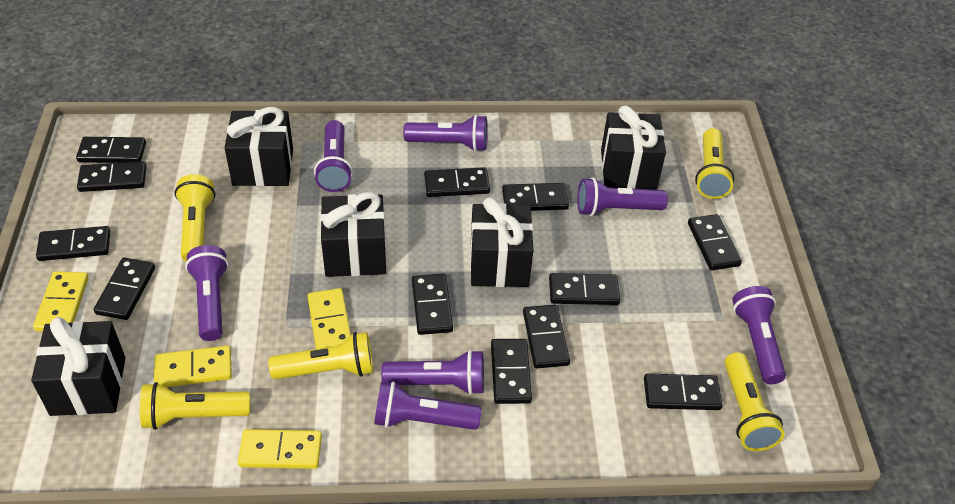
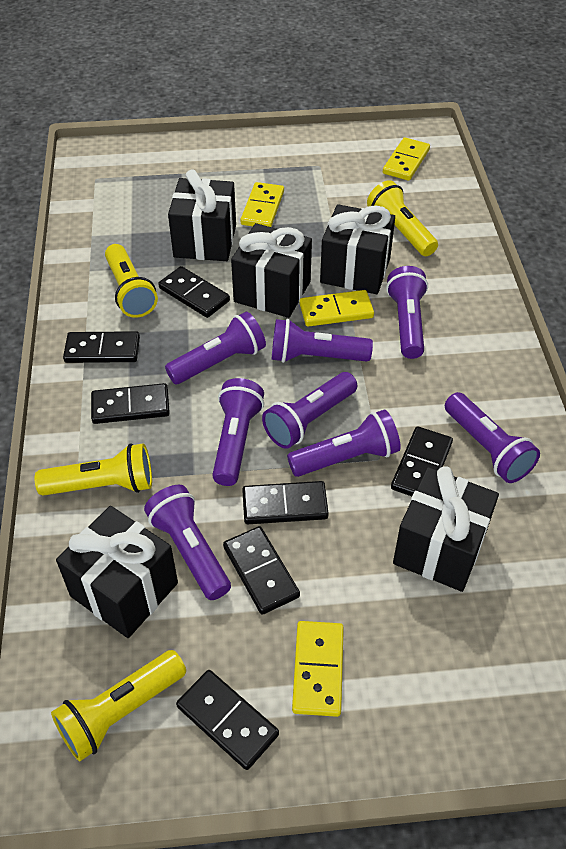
black domino: [36,226,110,261] [76,137,146,163] [77,161,147,192] [94,258,155,320] [412,274,453,335] [424,167,490,197] [491,339,532,404] [502,183,569,211] [523,305,570,368] [549,273,620,305] [644,374,723,410] [688,214,742,270] = 12 -> [63,331,140,363] [91,383,170,424] [158,266,230,318] [176,670,279,770] [223,526,300,615] [242,481,329,524] [391,426,453,496] = 7
purple flashlight: [185,245,229,341] [314,120,353,192] [374,381,481,430] [381,350,484,395] [403,115,488,152] [577,177,668,216] [732,286,786,384] = 7 -> [144,485,231,600] [165,311,266,384] [212,378,264,486] [262,372,357,449] [272,319,373,363] [287,409,401,477] [386,266,428,359] [445,392,540,483] = 8
yellow flashlight: [140,382,250,430] [174,174,216,262] [269,332,373,379] [695,128,734,199] [724,352,785,451] = 5 -> [35,443,152,496] [51,650,186,761] [105,244,158,318] [367,180,438,256] = 4

